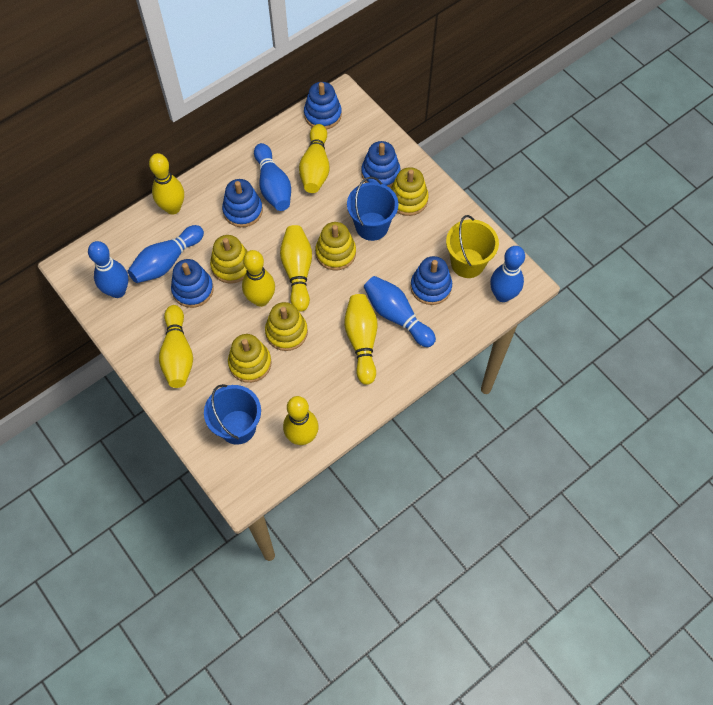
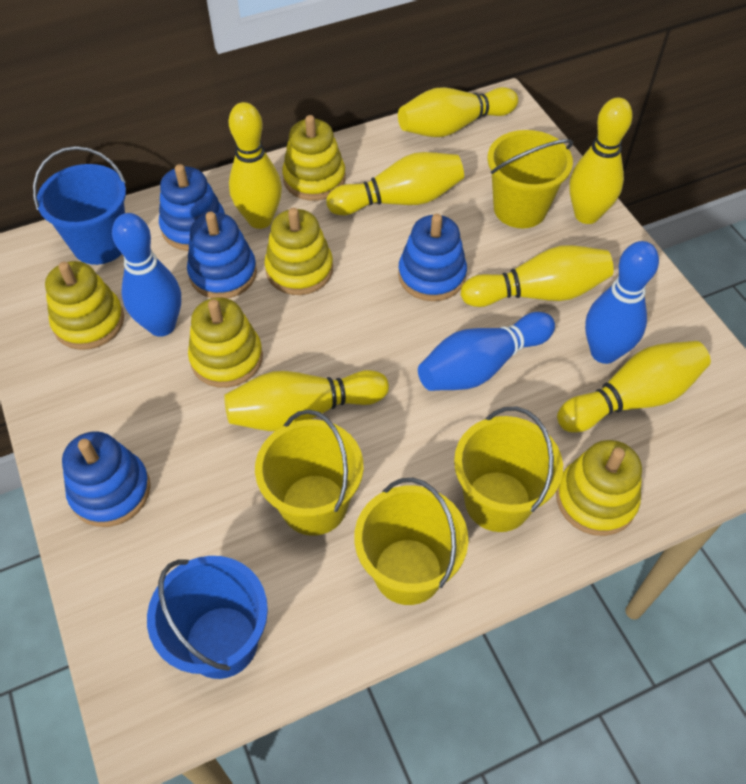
blue bowling pin: [88,241,128,298] [128,225,204,283] [254,143,291,211] [364,276,436,347] [490,246,525,302] = 5 -> [112,213,181,337] [418,312,555,391] [585,241,659,364] = 3
blue stacking toy: [171,259,214,308] [222,179,263,227] [304,82,342,130] [361,141,400,188] [411,256,452,305] = 5 -> [62,431,151,527] [159,164,225,251] [187,212,257,298] [398,214,467,301] = 4
yellow bucket: [446,215,499,278] = 1 -> [255,409,363,536] [354,478,468,605] [454,407,563,532] [488,130,573,228] = 4

